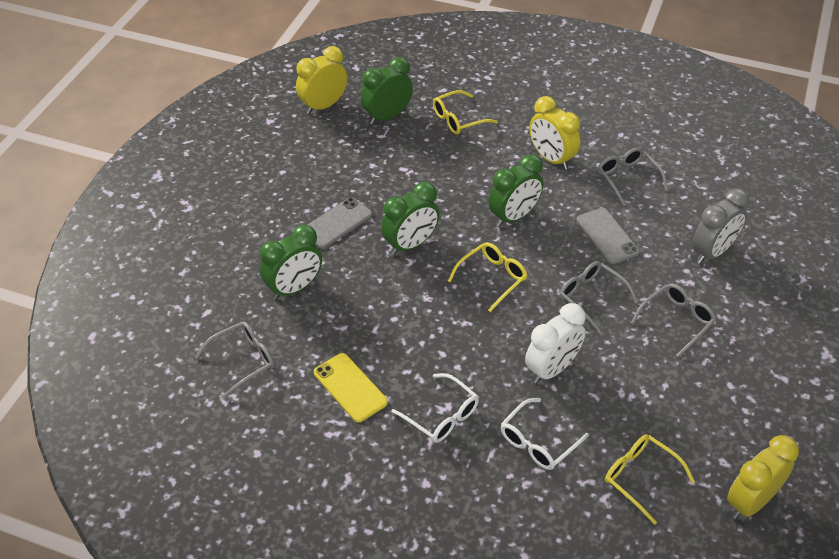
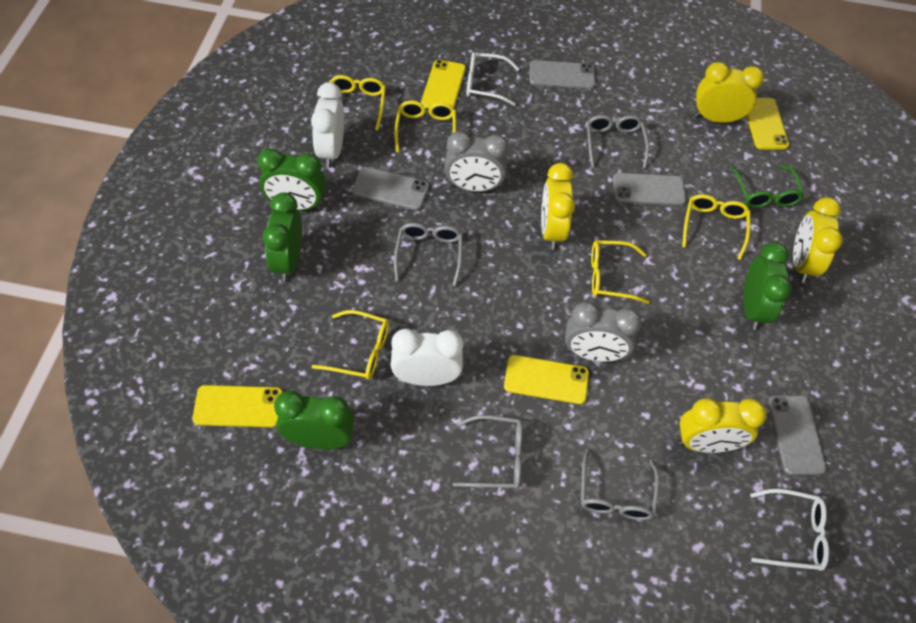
green glasses: none = 0 -> [731,165,804,208] = 1
grey clock: [692,188,749,264] = 1 -> [444,131,509,192] [565,302,642,362] = 2
grey phone: [308,197,372,249] [576,208,640,264] = 2 -> [352,167,429,210] [530,60,595,89] [613,173,686,205] [768,395,827,475] = 4
white clock: [525,303,586,383] = 1 -> [311,82,344,168] [391,329,463,386] = 2
yellow clock: [296,46,347,114] [529,96,580,170] [727,435,799,519] = 3 -> [541,163,575,249] [679,398,766,453] [695,62,764,123] [793,197,843,283] = 4
yellow glasses: [433,90,498,134] [448,242,528,312] [605,434,695,525] = 3 -> [311,310,389,380] [329,75,386,130] [394,101,456,152] [591,240,650,304] [682,194,750,260] = 5
yellow phone: [314,353,388,422] = 1 -> [192,385,283,427] [421,60,466,108] [504,355,589,404] [746,98,789,149] = 4

